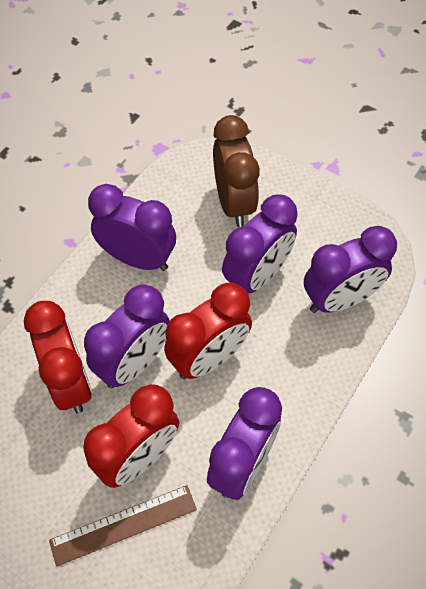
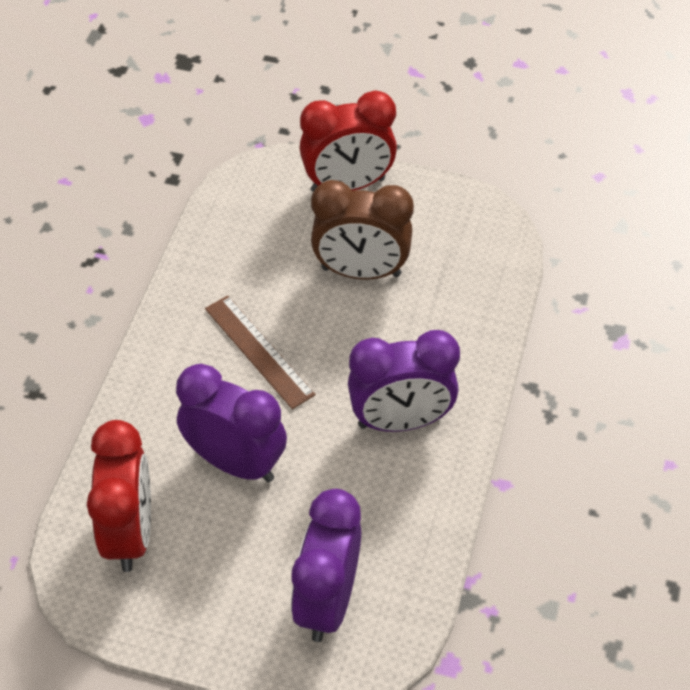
purple clock: [84,284,170,388] [88,184,176,271] [207,387,282,500] [222,194,298,293] [304,226,397,313] = 5 -> [176,364,287,482] [291,489,361,642] [348,330,460,432] = 3
red clock: [24,301,92,413] [83,384,179,488] [164,283,252,379] = 3 -> [87,420,151,572] [300,90,397,192] = 2

